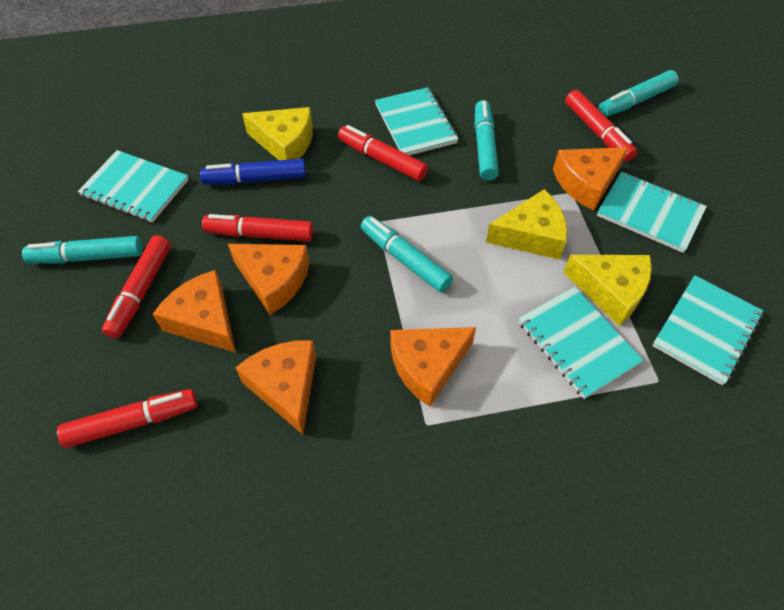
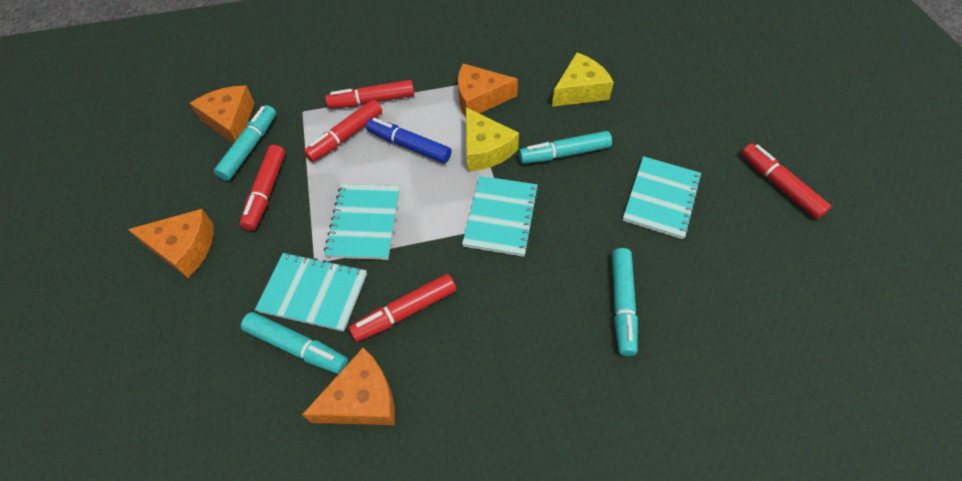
orange cheese: [153,270,236,353] [228,244,309,315] [236,340,316,434] [391,327,476,407] [553,147,629,211] = 5 -> [128,209,214,278] [190,86,255,143] [302,348,395,425] [458,64,518,117] = 4
turquoise notebook: [78,150,189,223] [375,87,459,155] [519,287,644,399] [597,172,707,253] [652,275,763,385] = 5 -> [255,253,367,332] [324,184,400,260] [462,176,539,257] [623,156,702,239] = 4
yellow cheese: [242,107,313,160] [486,189,567,260] [563,255,652,326] = 3 -> [466,107,519,172] [552,53,614,107] = 2

